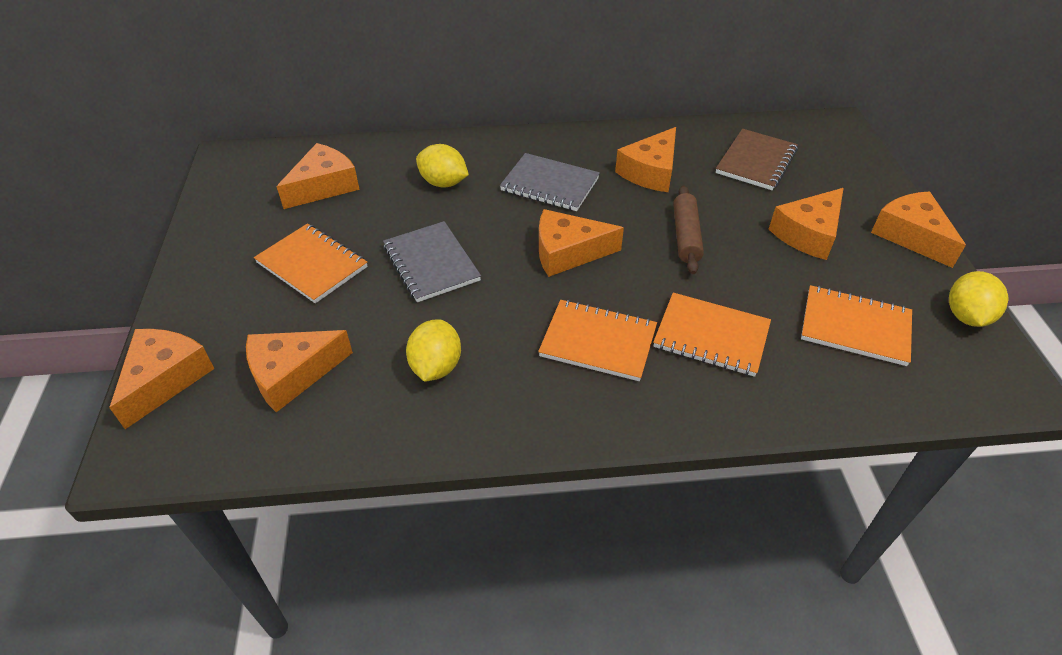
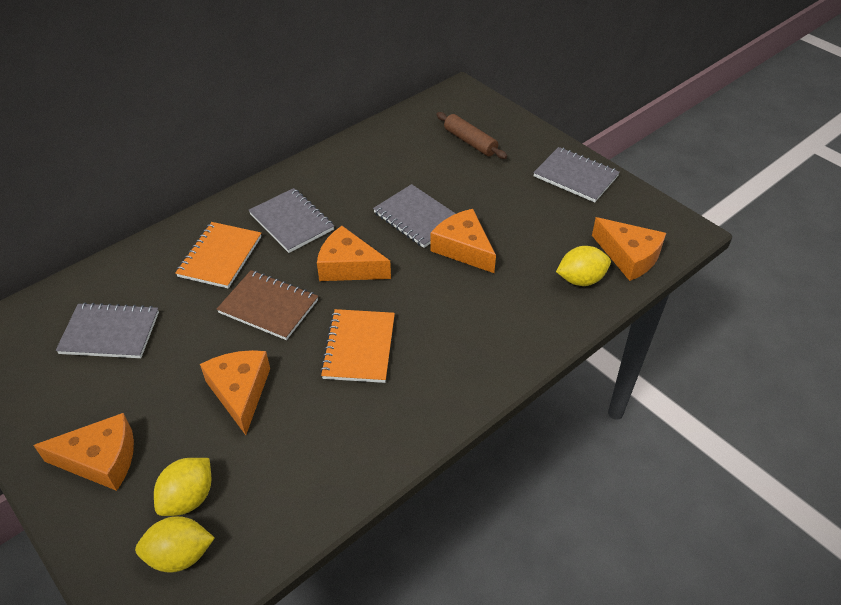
grey notebook: [383,221,481,302] [500,153,600,211] = 2 -> [56,302,159,358] [249,188,334,253] [373,184,456,248] [533,147,620,202] = 4
orange cheese: [109,329,214,429] [246,330,353,412] [277,143,360,209] [539,209,624,277] [615,127,676,192] [769,188,843,260] [871,191,966,268] = 7 -> [33,413,134,491] [200,350,270,435] [317,226,391,281] [430,209,496,273] [592,217,666,281] = 5
orange notebook: [254,224,368,304] [538,300,657,381] [653,293,771,377] [801,285,912,366] = 4 -> [175,222,261,289] [320,309,395,383] = 2

